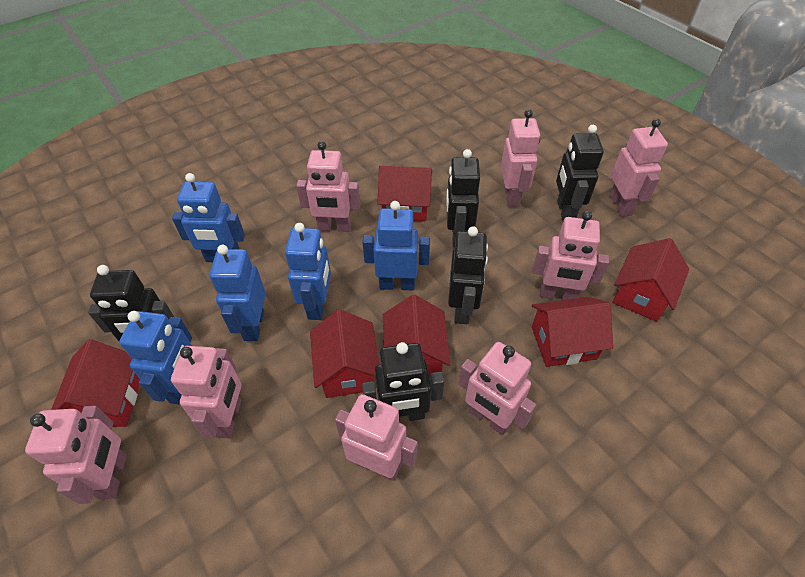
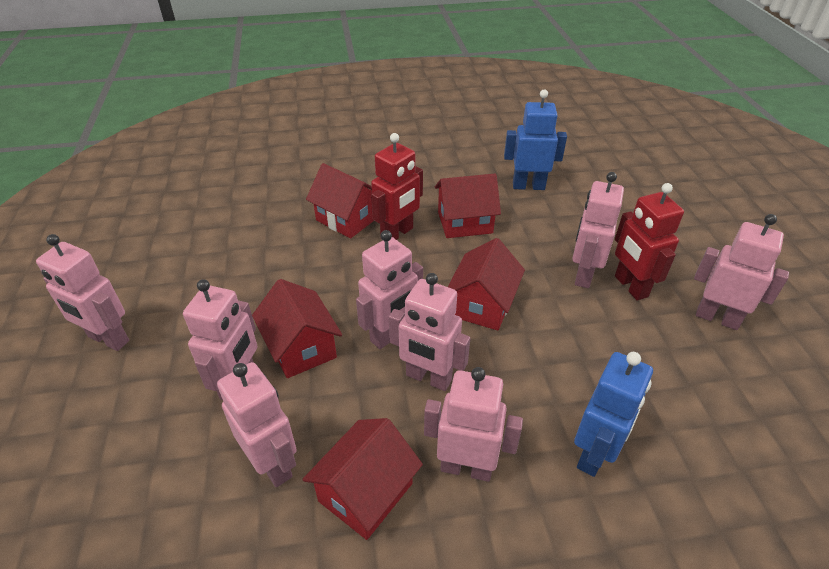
black robot: [88,265,174,341] [362,342,444,422] [446,149,480,247] [448,226,488,324] [556,125,604,221] = 5 -> none = 0
blue robot: [119,311,192,405] [172,173,245,262] [210,245,265,341] [285,223,331,320] [362,201,430,290] = 5 -> [504,90,567,190] [574,352,653,477] = 2
red house: [51,339,140,427] [310,309,380,398] [377,166,432,221] [383,295,451,379] [532,297,613,367] [613,238,689,322] = 6 -> [252,279,342,378] [302,418,423,540] [306,163,374,238] [435,174,501,238] [448,238,525,331] = 5
red robot: none = 0 -> [371,133,423,240] [615,183,684,301] = 2

